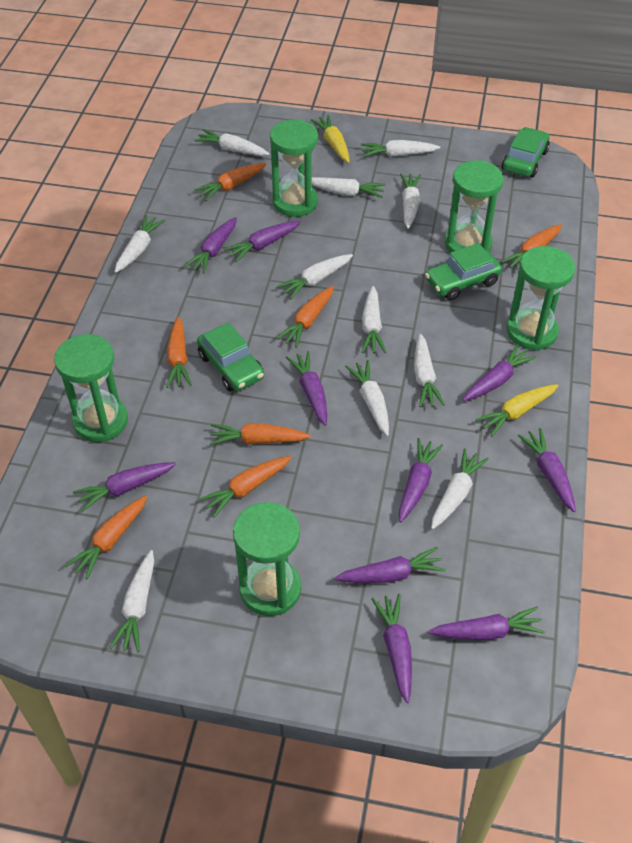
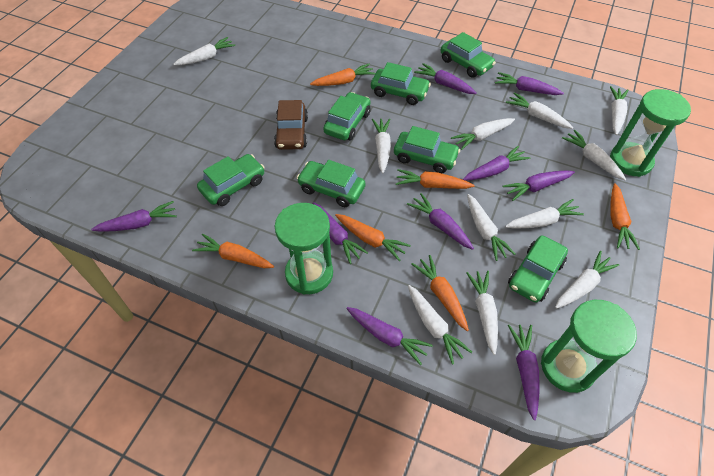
brown car: none = 0 -> [274,100,308,150] = 1
green car: [197,322,264,391] [425,243,502,300] [502,127,550,178] = 3 -> [197,154,265,206] [297,160,365,207] [323,92,371,141] [371,62,431,105] [394,126,460,173] [441,32,496,78] [508,235,568,303] = 7
green hourglass: [54,334,128,442] [233,502,301,616] [270,119,318,217] [445,160,504,253] [507,246,575,351] = 5 -> [275,203,333,295] [541,300,637,393] [610,89,691,177] = 3
orange carrot: [65,495,147,579] [166,316,192,388] [194,163,267,201] [199,456,292,518] [209,423,311,445] [276,286,334,348] [501,224,562,273] = 7 -> [192,234,274,268] [310,64,375,86] [335,214,411,261] [396,169,474,189] [411,255,469,331] [610,183,640,250] = 6
purple carrot: [73,462,176,512] [184,217,237,274] [224,221,301,262] [286,351,327,426] [334,547,446,583] [371,594,412,703] [399,438,443,522] [428,607,545,640] [463,344,536,401] [517,428,576,512] = 10 -> [91,201,177,232] [313,202,368,264] [346,307,433,365] [407,193,474,250] [414,63,477,94] [463,146,530,181] [495,72,564,95] [502,170,575,201] [508,325,539,420] = 9
yellow carrot: [311,115,349,163] [475,384,559,436] = 2 -> none = 0

